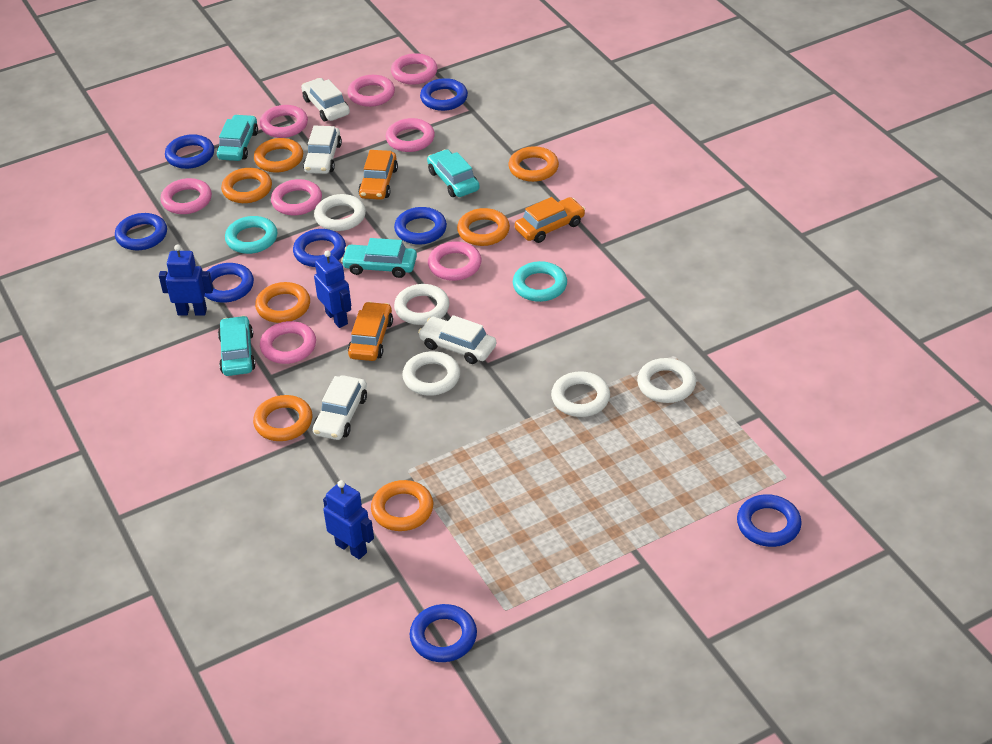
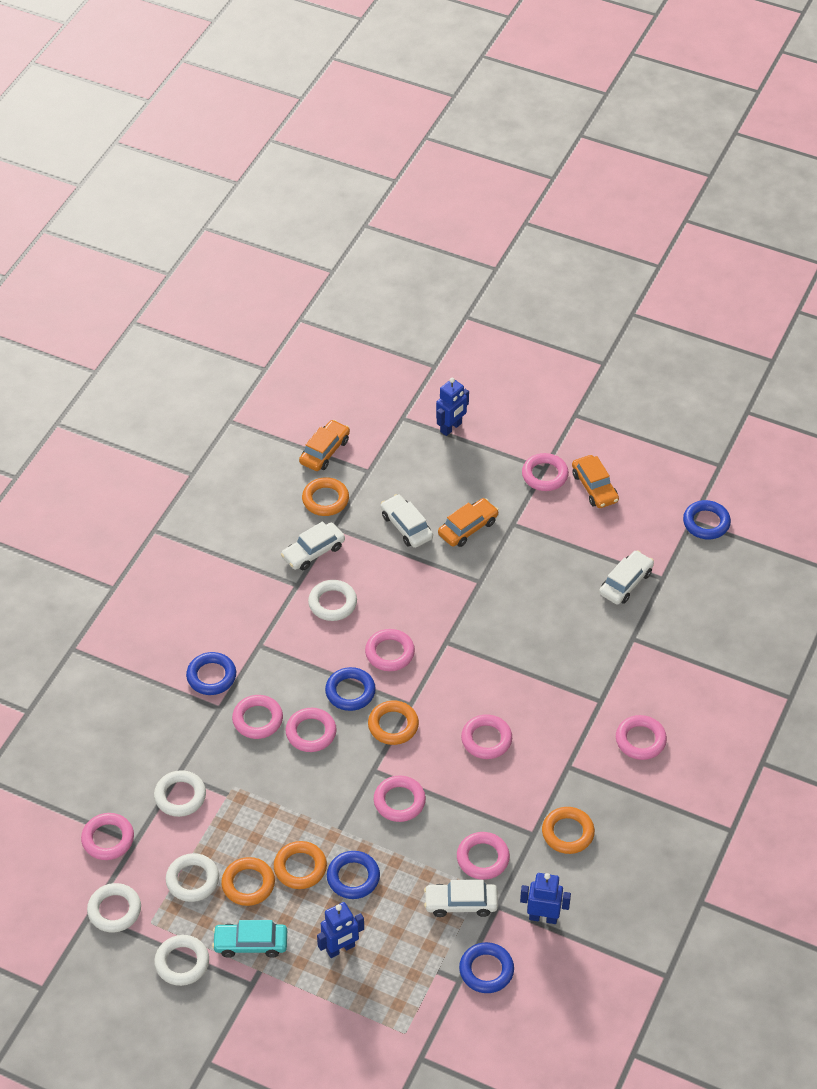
blue ring: [115,213,167,250] [165,134,214,169] [205,263,254,303] [293,229,346,267] [394,207,447,245] [410,604,477,662] [420,78,468,111] [737,494,802,547] = 8 -> [186,652,236,695] [325,667,376,711] [327,851,380,899] [459,942,514,993] [683,500,731,539] = 5
orange ring: [221,168,272,203] [253,395,312,441] [254,138,303,173] [255,282,310,323] [371,480,433,531] [457,208,510,246] [508,146,559,182] = 7 -> [221,857,275,906] [274,841,327,889] [302,477,349,516] [368,700,419,745] [542,807,595,854] = 5
pink ring: [161,178,212,214] [260,105,308,138] [260,321,316,364] [271,179,322,216] [348,75,395,107] [386,118,435,152] [391,53,438,85] [428,241,481,281] = 8 -> [81,813,134,860] [232,695,283,739] [286,708,337,752] [365,629,415,671] [374,775,426,822] [457,832,510,880] [461,714,512,759] [522,453,569,491] [616,715,667,760] = 9
turquoise car: [217,114,258,161] [218,316,256,376] [341,238,417,278] [427,149,480,197] = 4 -> [212,920,287,958] = 1
turquoise ring: [225,216,277,254] [513,261,567,302] = 2 -> none = 0

